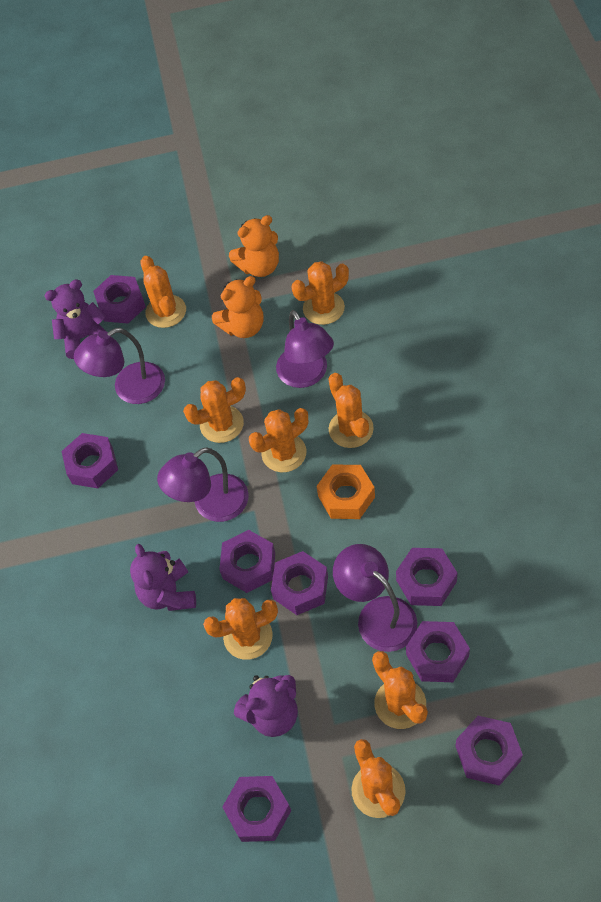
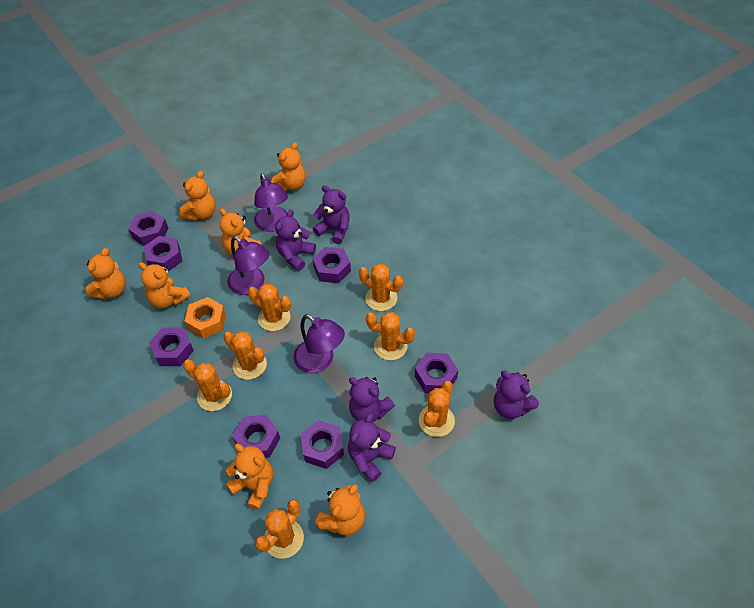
orange cactus: [140,256,186,328] [183,377,246,443] [203,598,278,660] [249,408,308,472] [292,261,349,325] [328,373,374,448] [351,739,406,818] [372,651,428,729] = 8 -> [183,359,232,411] [223,331,267,380] [248,284,291,331] [255,499,304,559] [359,264,403,311] [366,312,415,360] [419,381,455,437] = 7
orange teddy bear: [212,276,264,338] [229,215,279,277] = 2 -> [85,248,126,299] [139,262,191,308] [180,171,215,221] [220,208,261,255] [226,444,273,510] [271,142,306,191] [315,484,365,536] = 7
purple lamp: [74,328,165,404] [157,447,249,522] [276,310,334,388] [333,544,417,652] = 4 -> [227,236,269,295] [254,173,288,232] [293,314,345,373] = 3
purple nut: [62,433,118,488] [93,275,146,324] [219,530,275,593] [222,776,291,842] [271,551,328,615] [396,548,457,606] [406,621,470,682] [456,716,523,786] = 8 -> [128,211,168,246] [144,236,182,272] [149,327,194,366] [232,414,280,458] [301,420,344,469] [312,247,351,283] [415,353,458,393] = 7
purple teddy bear: [44,279,106,359] [130,544,196,611] [234,675,298,737] = 3 -> [275,209,316,271] [313,185,350,244] [348,413,396,482] [349,377,395,422] [494,371,539,419] = 5

